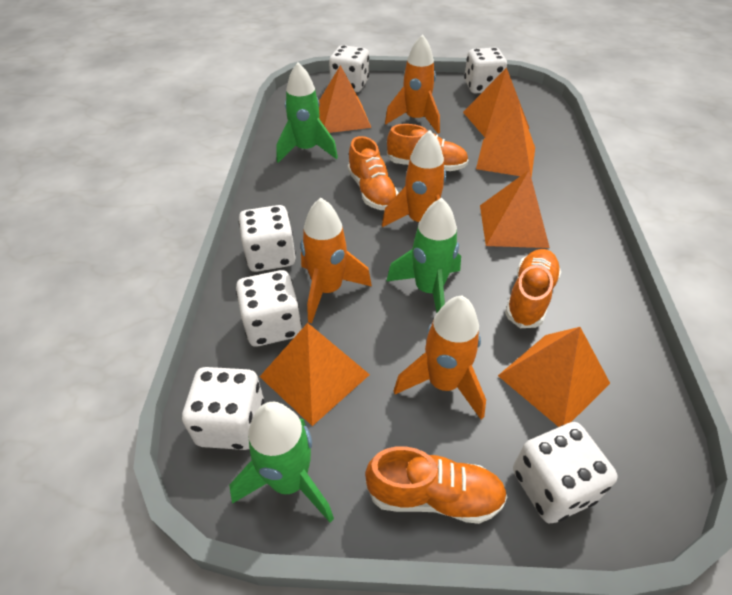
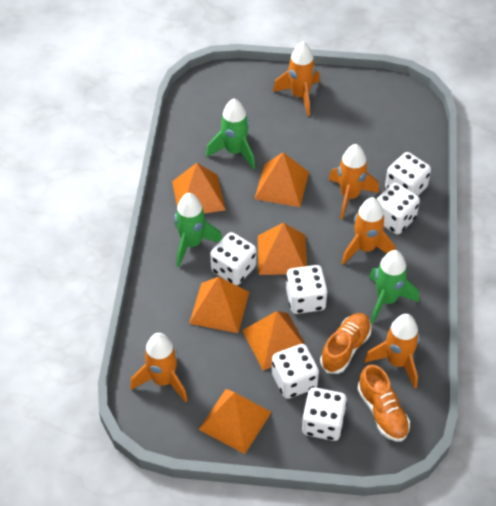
orange rocket: [301,198,372,323] [382,130,446,227] [385,34,440,134] [394,296,486,420] = 4 -> [130,333,188,403] [273,42,320,116] [328,144,379,219] [342,197,396,265] [364,314,420,389] = 5
orange shoe: [347,136,399,210] [365,446,507,524] [387,124,469,171] [505,249,561,328] = 4 -> [320,313,371,374] [357,364,410,442] = 2

